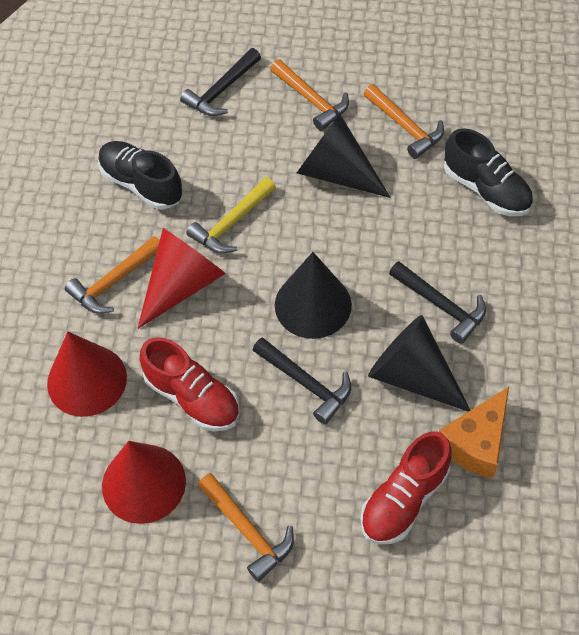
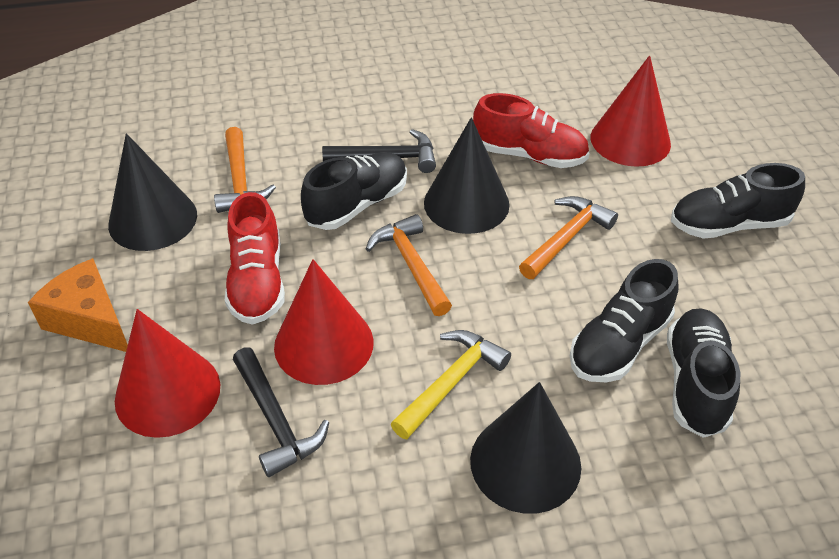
black hammer: [180,48,261,116] [253,337,351,425] [389,261,486,344] = 3 -> [233,347,329,477] [322,129,436,173] = 2
black shoe: [98,141,183,209] [444,128,533,216] = 2 -> [301,152,407,230] [570,259,679,382] [667,309,740,438] [671,163,805,239] = 4
orange hammer: [65,236,160,313] [198,473,294,582] [270,59,349,131] [364,84,444,159] = 4 -> [214,127,276,213] [366,214,452,316] [519,196,618,279] = 3

